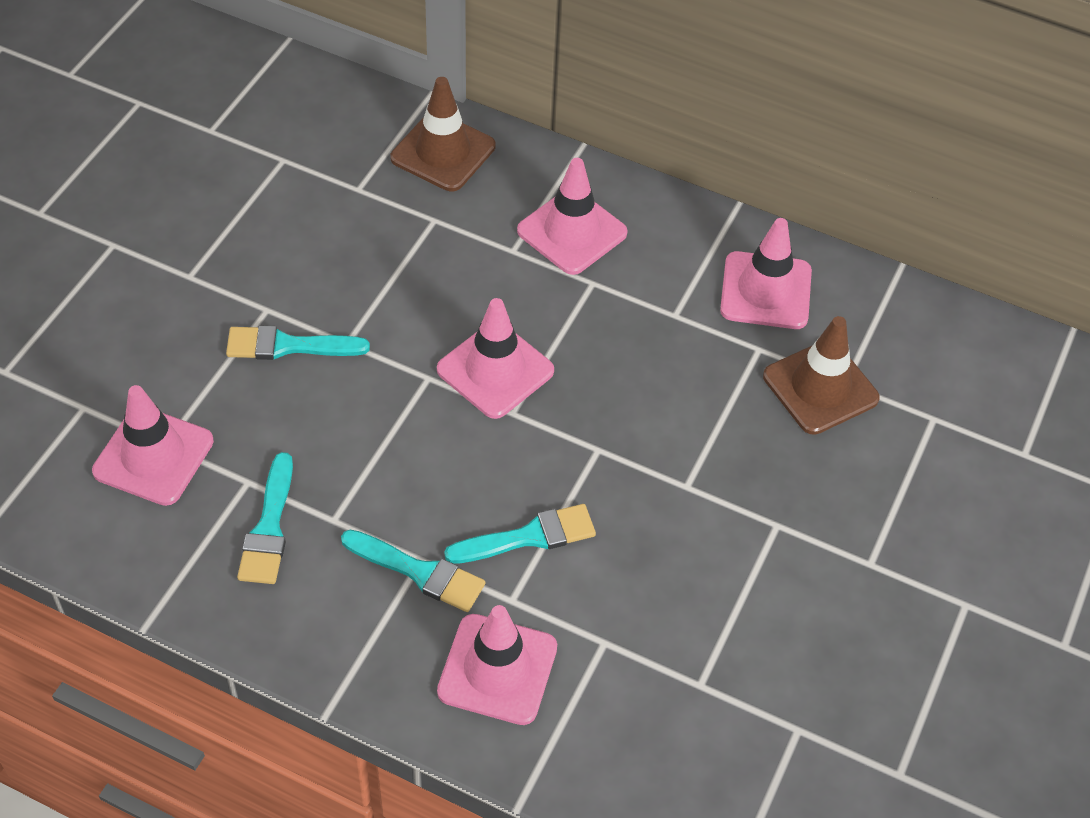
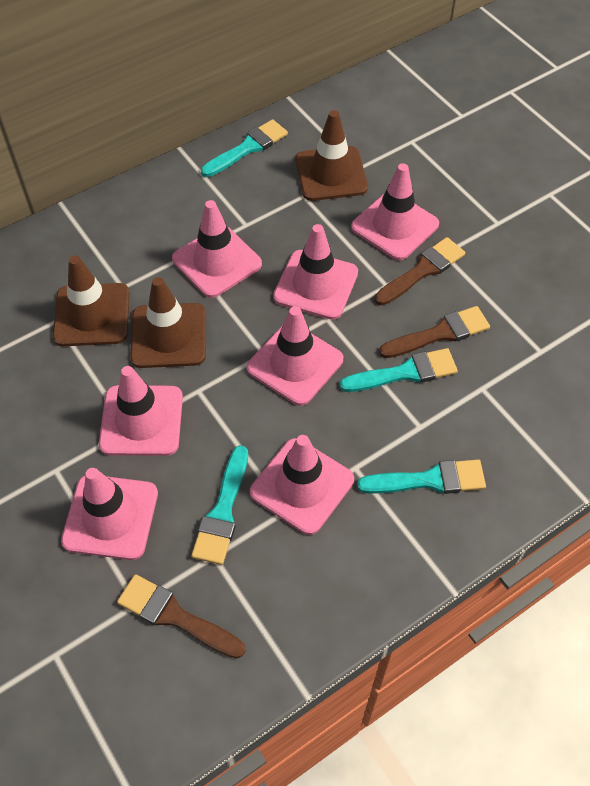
brown brush: none = 0 -> [117,574,245,659] [375,237,465,305] [379,306,490,358] = 3
brown traffic cone: [390,77,496,191] [763,316,880,435] = 2 -> [53,255,130,346] [130,277,206,368] [295,110,368,201] = 3
pink traffic cone: [92,385,214,506] [437,298,554,419] [437,605,557,725] [517,158,628,275] [720,218,812,329] = 5 -> [61,468,158,560] [99,366,183,456] [172,200,262,298] [247,306,343,406] [250,435,354,535] [273,224,358,320] [351,163,439,260] = 7

